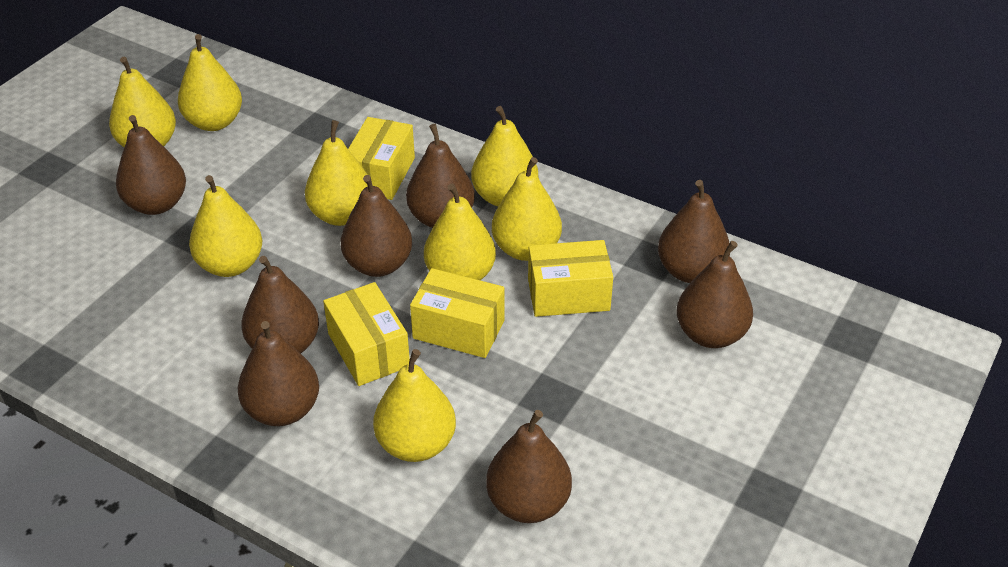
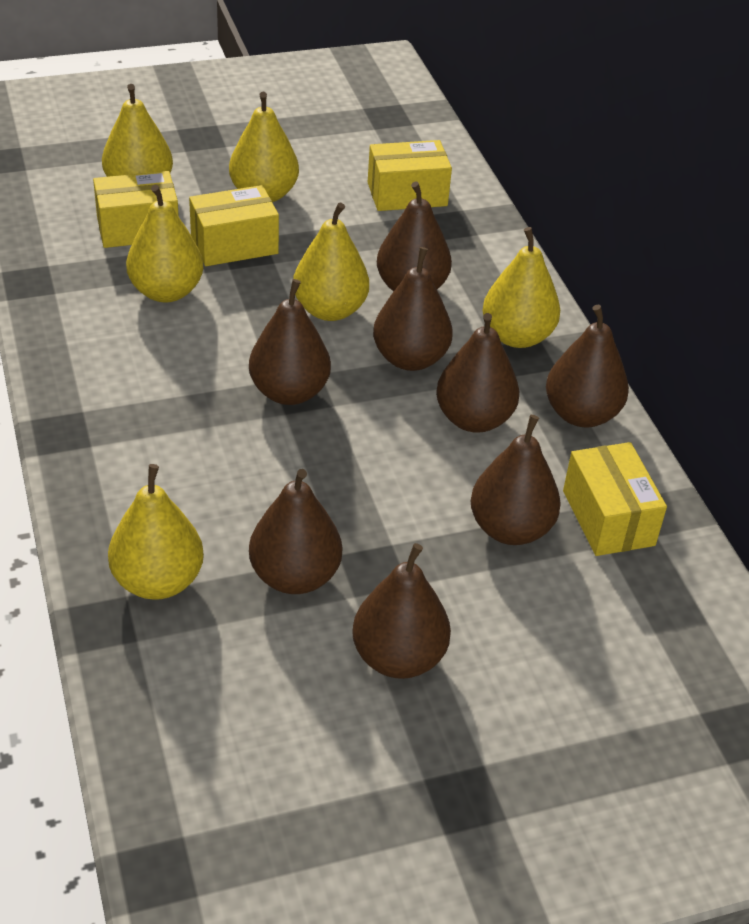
yellow pear: [109,57,176,147] [178,34,242,131] [189,175,262,277] [305,120,373,226] [373,349,456,462] [424,184,496,280] [471,106,538,206] [492,157,562,261] = 8 -> [102,84,173,177] [108,464,204,600] [126,185,203,302] [229,92,299,202] [293,202,369,321] [482,227,560,348] = 6

